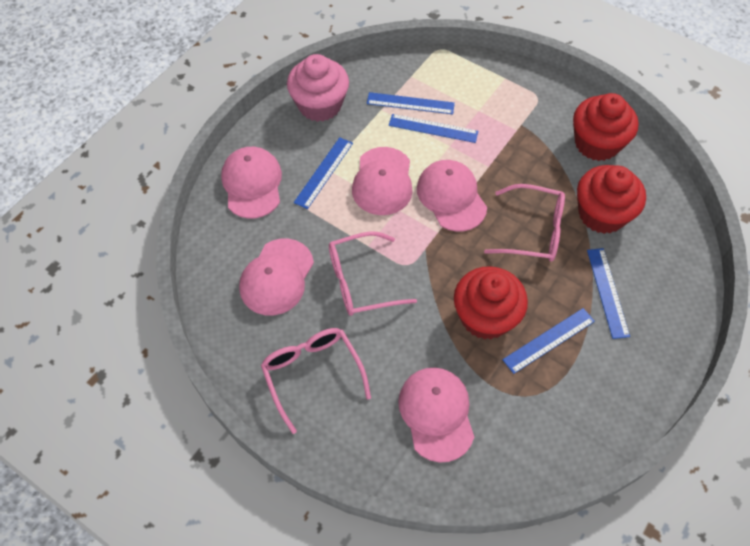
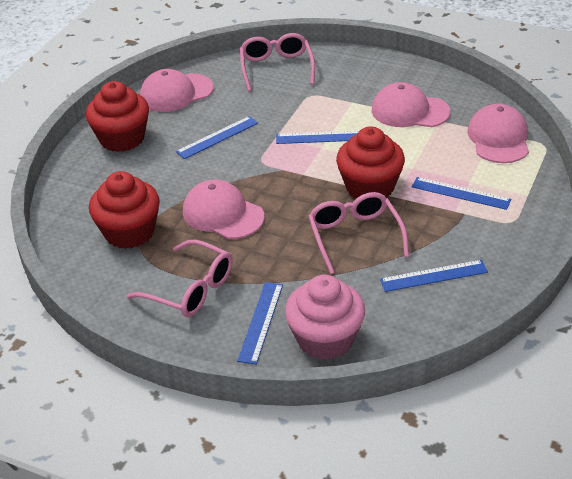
pink cap: [221,147,282,218] [239,239,314,315] [352,147,413,215] [398,368,474,463] [417,160,487,231] = 5 -> [140,69,214,112] [183,180,265,239] [371,82,450,127] [468,104,529,163] = 4

